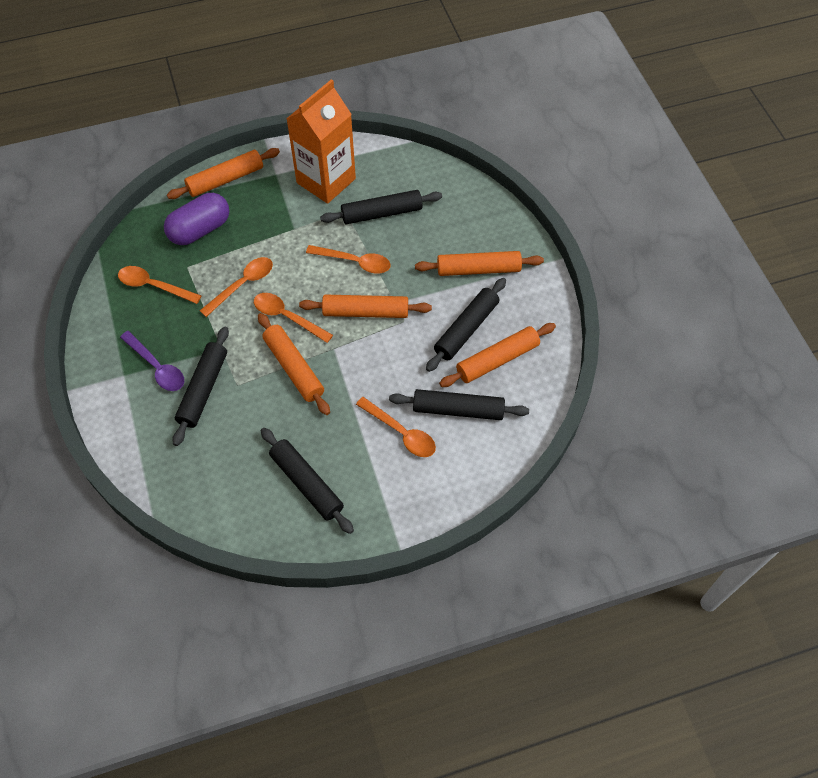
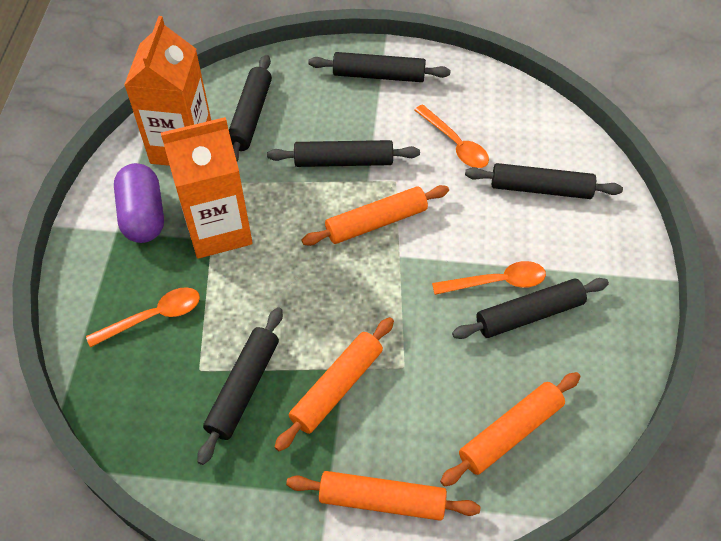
black rolling pin: [172,327,229,446] [260,428,354,534] [320,190,442,224] [389,389,529,420] [426,278,506,372] = 5 -> [197,307,283,465] [229,55,272,161] [267,140,420,167] [308,52,451,82] [452,278,609,339] [465,163,623,199] = 6
orange carton: [286,79,356,204] = 1 -> [124,16,211,166] [161,117,253,259] = 2
orange rolling pin: [167,148,280,199] [258,313,330,415] [299,295,432,318] [415,251,544,276] [439,323,556,387] = 5 -> [274,317,394,451] [286,471,480,521] [302,185,449,246] [440,372,580,486] = 4
orange spoon: [118,266,202,304] [200,257,273,317] [254,293,333,343] [306,245,391,274] [356,397,436,457] = 5 -> [86,287,200,348] [414,104,489,168] [432,261,546,295] = 3
purple spoon: [120,331,184,391] = 1 -> none = 0

